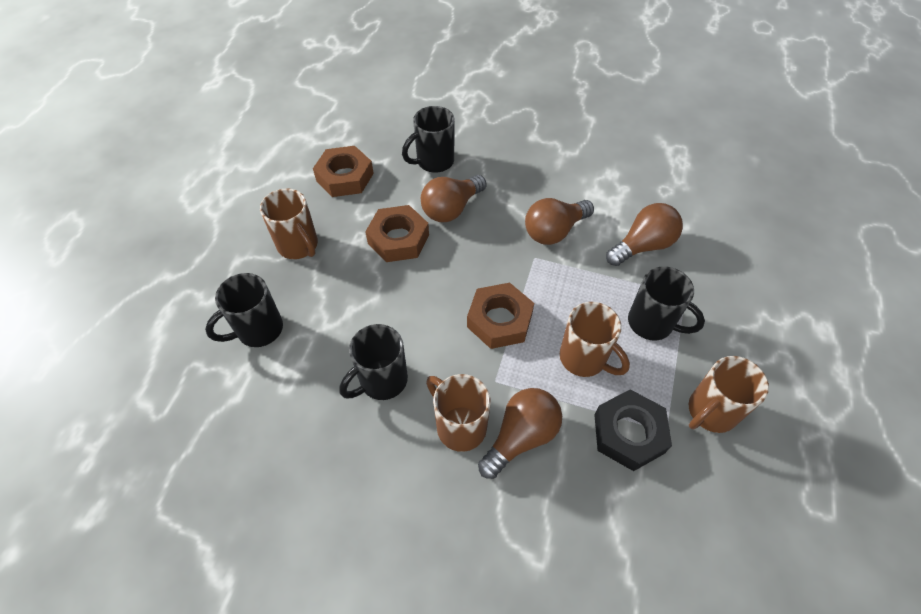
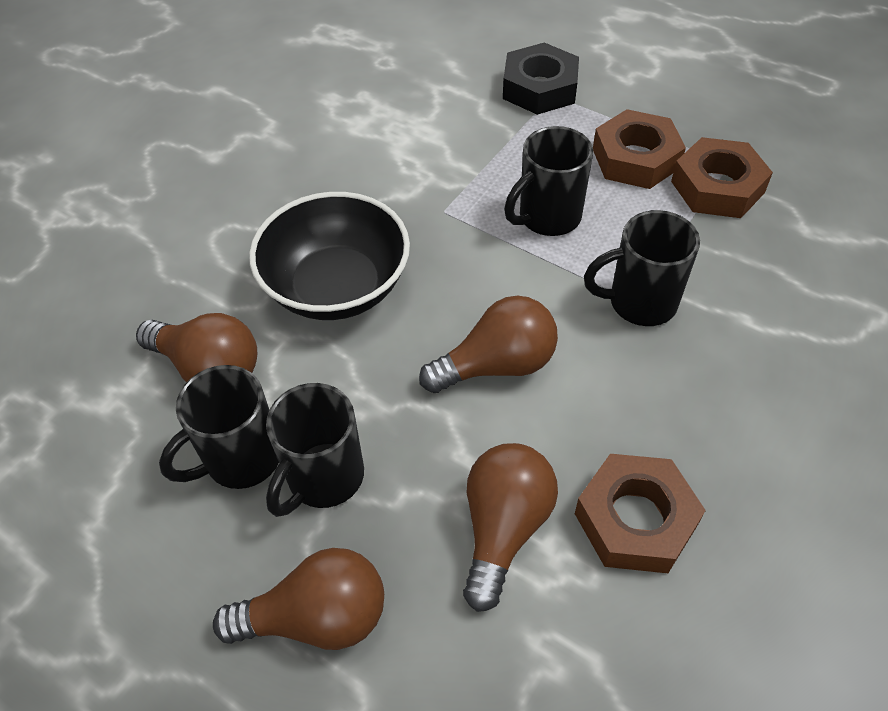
black bowl: none = 0 -> [249,192,410,320] = 1
brown mug: [260,188,318,259] [426,374,491,452] [560,302,630,377] [689,356,769,433] = 4 -> none = 0

